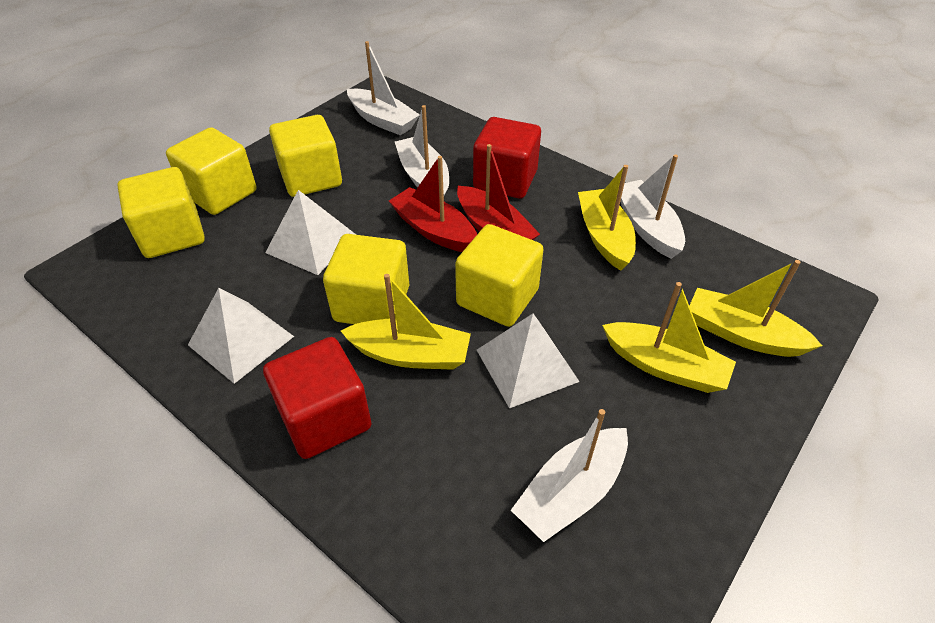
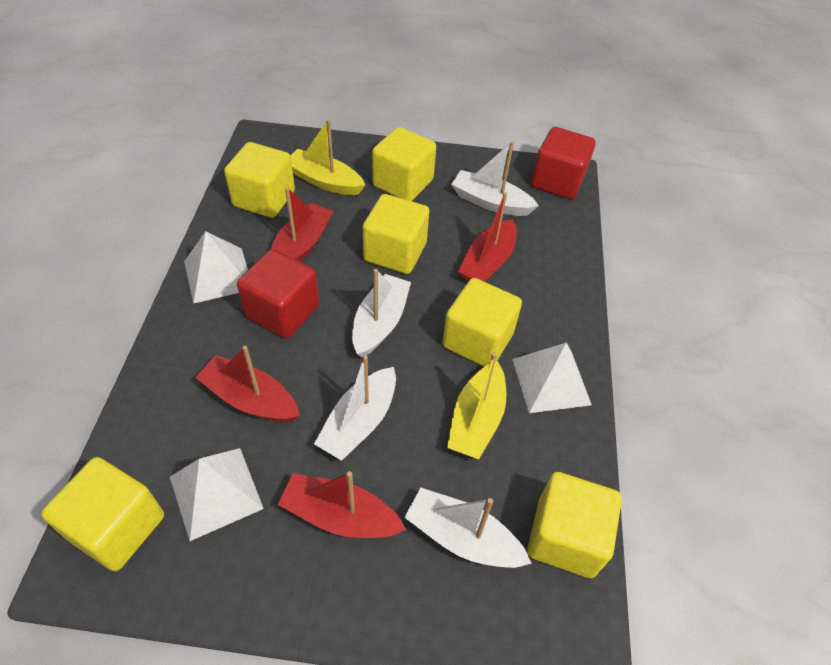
red boat: [389,156,477,252] [457,144,540,240] = 2 -> [195,346,300,422] [271,187,333,262] [278,471,406,538] [458,192,517,282] = 4
yellow boat: [341,274,471,370] [578,165,636,270] [602,282,736,393] [689,260,822,357] = 4 -> [290,119,365,195] [447,352,506,459] = 2
yellow cube: [117,167,205,258] [166,127,256,215] [269,115,342,197] [323,234,409,324] [455,224,544,327] = 5 -> [41,457,164,571] [224,142,295,218] [363,194,429,274] [372,127,436,201] [442,278,522,367] [527,472,622,578] = 6

